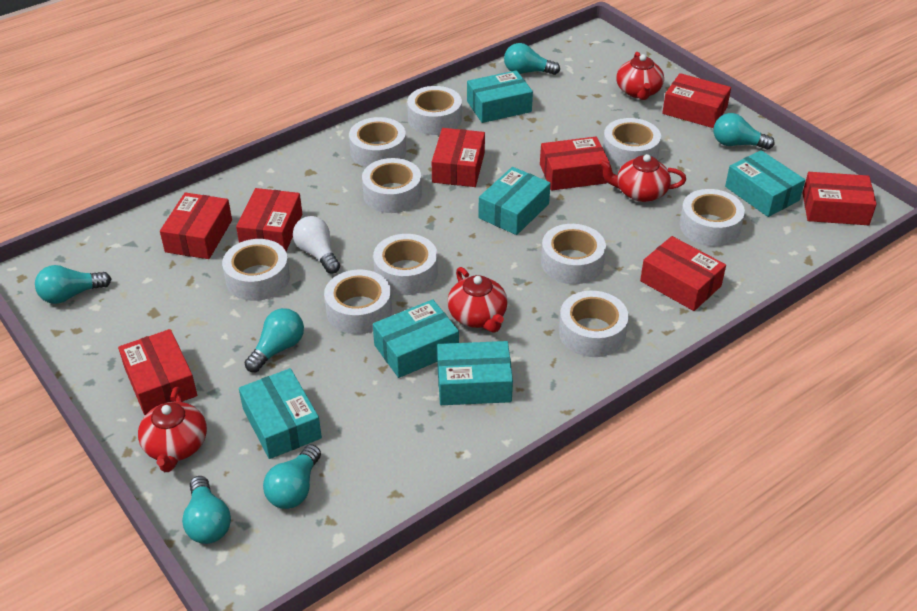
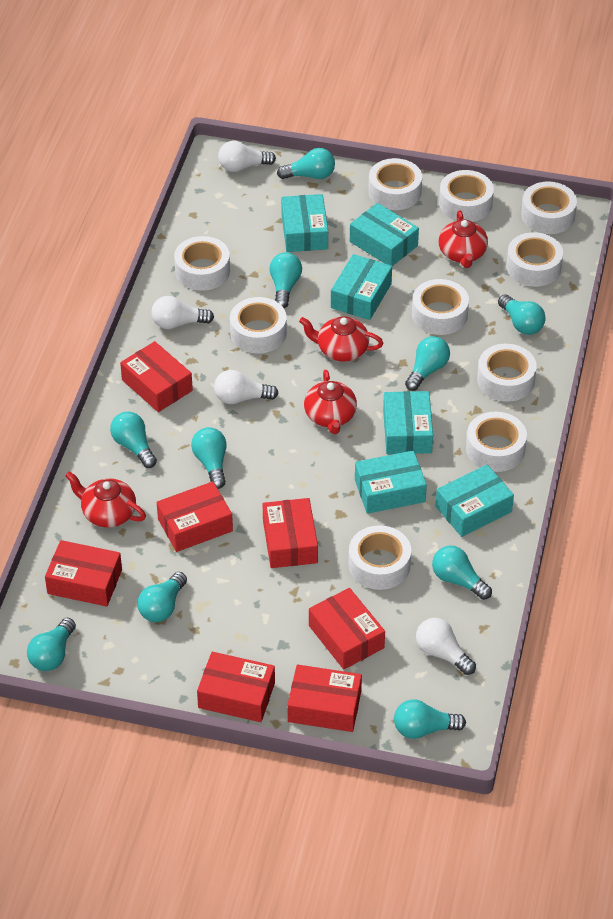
red box: [118,329,197,415] [160,193,232,259] [236,188,302,251] [432,128,485,187] [540,137,610,191] [640,236,726,311] [662,73,731,128] [802,172,877,225] = 8 -> [45,540,122,607] [120,341,193,412] [157,481,233,552] [197,652,275,722] [263,498,318,568] [287,665,362,732] [309,588,385,669] = 7
turquoise light bulb: [35,265,111,304] [182,476,231,544] [244,308,304,372] [263,444,321,509] [504,43,560,75] [713,113,774,150] = 6 -> [27,618,76,671] [110,412,157,468] [137,572,187,622] [191,427,227,489] [269,252,302,308] [277,148,335,179] [394,700,466,739] [405,336,450,391] [432,545,492,600] [498,294,545,335] = 10
white light bulb: [293,216,340,274] = 1 -> [151,296,214,329] [214,370,279,404] [218,141,276,172] [416,618,476,675] = 4

